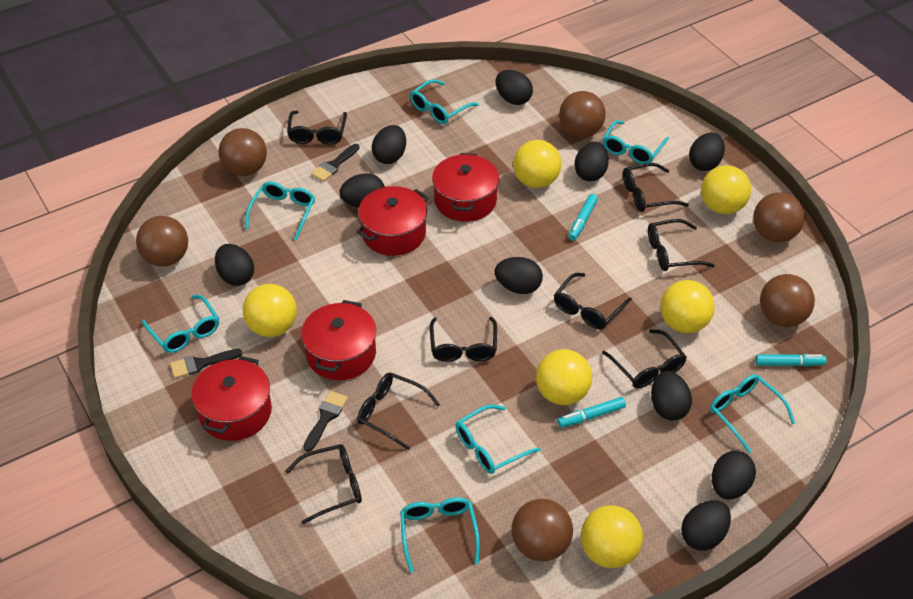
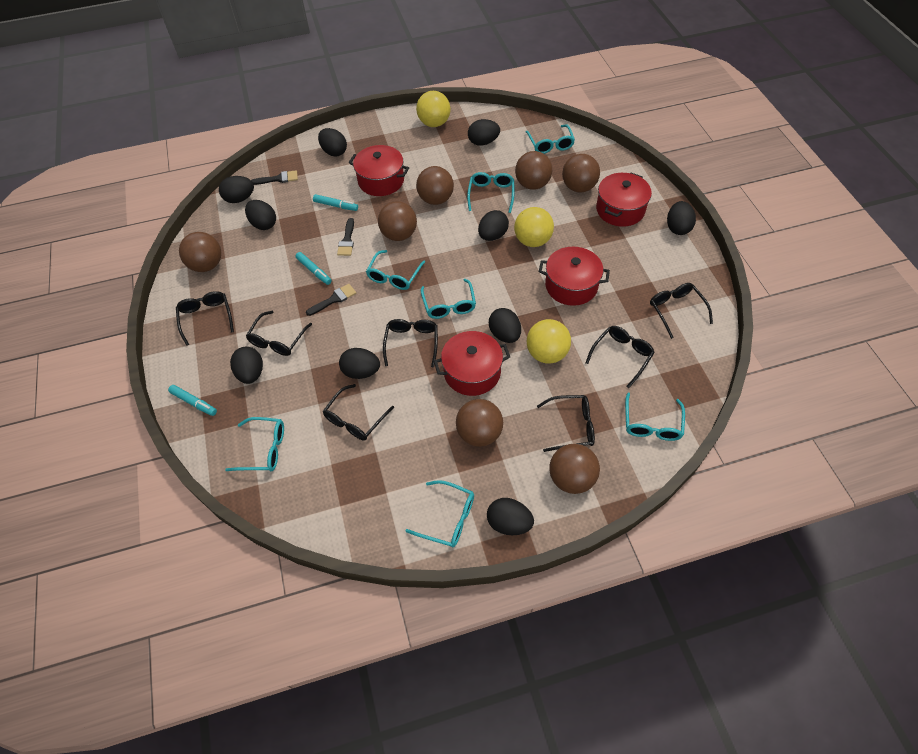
black glasses: [285,444,362,524] [287,111,347,145] [357,373,440,450] [430,317,497,362] [554,273,632,329] [602,329,686,388] [623,163,689,212] [648,219,715,271] = 8 -> [176,291,234,346] [246,311,312,356] [323,384,394,440] [383,319,438,367] [537,395,595,452] [585,326,655,388] [650,283,713,339] = 7
brown ball: [136,216,188,267] [219,128,267,176] [512,499,573,561] [559,91,606,138] [753,192,805,242] [760,274,815,327] = 6 -> [179,232,221,272] [378,201,417,241] [416,166,454,205] [456,399,503,447] [515,151,552,190] [549,444,600,494] [562,154,600,192] = 7
yellow ball: [243,284,297,337] [513,140,561,188] [536,349,592,405] [581,505,643,568] [660,280,715,333] [701,165,751,214] = 6 -> [416,91,451,127] [514,207,554,247] [527,319,571,364] = 3

